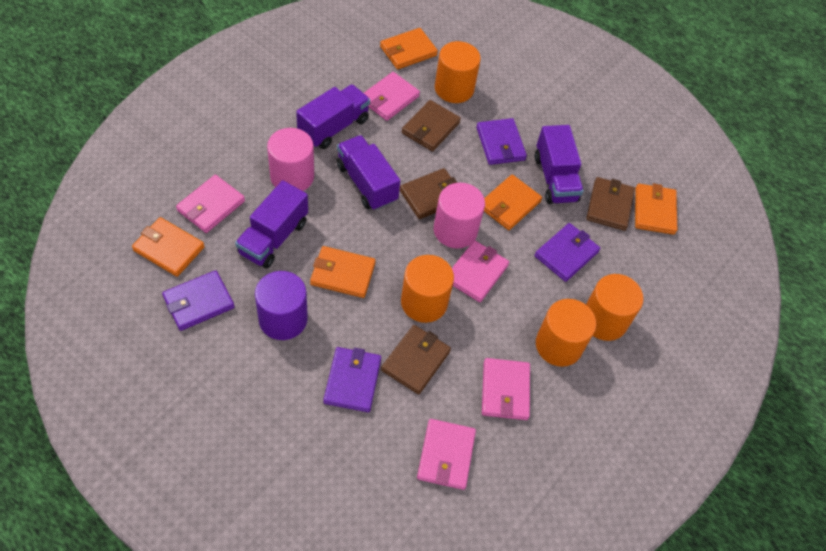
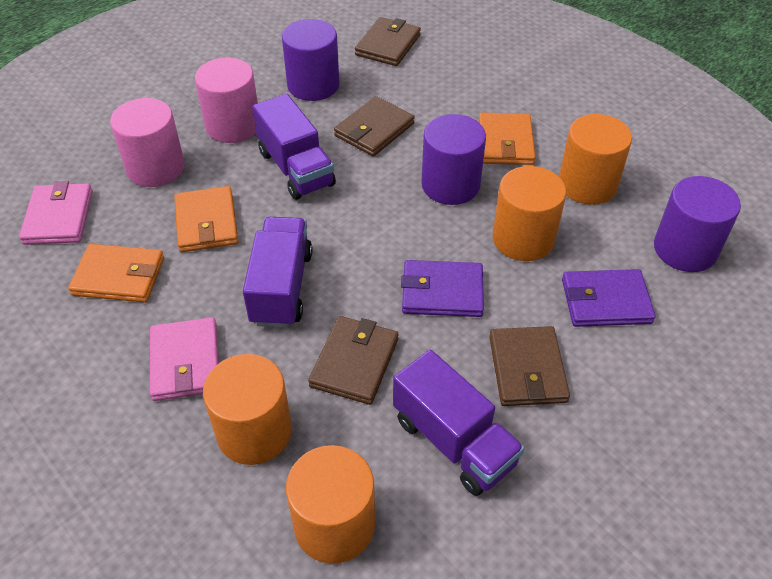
orange wallet: [132,217,205,277] [310,246,376,298] [380,28,438,70] [484,174,542,230] [635,183,677,235] = 5 -> [68,244,164,302] [174,186,238,252] [478,113,536,165] = 3
pink wallet: [176,175,245,233] [364,72,420,121] [417,419,476,490] [452,240,509,302] [482,358,530,420] = 5 -> [19,181,93,245] [150,317,219,401] = 2
purple cylinder: [255,271,308,340] = 1 -> [282,19,340,101] [421,114,486,205] [654,176,741,272] = 3
purple truck: [235,180,308,268] [296,84,370,149] [336,135,400,211] [535,125,584,204] = 4 -> [243,217,312,328] [252,94,336,200] [393,350,525,496] = 3
purple wallet: [162,270,235,331] [323,347,381,412] [476,118,527,165] [534,223,600,282] = 4 -> [401,260,484,317] [562,269,656,327] = 2

